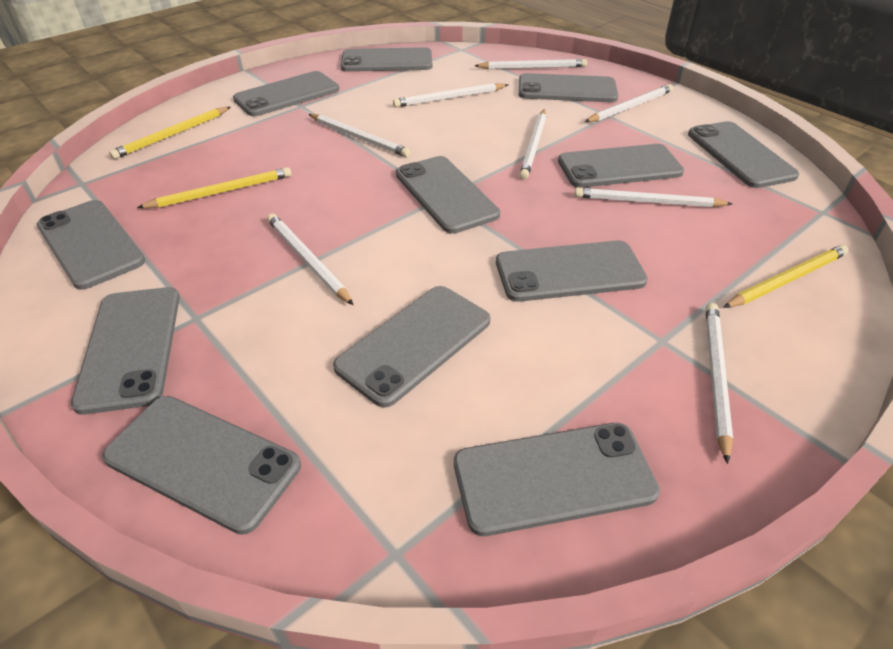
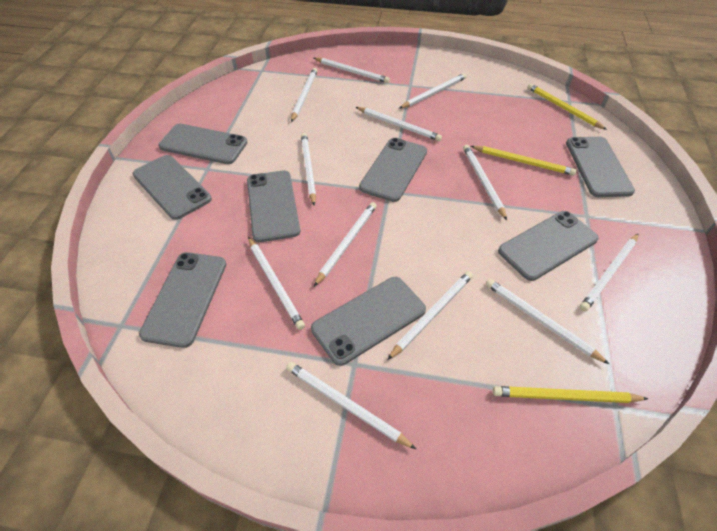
grey phone: [37,200,145,290] [71,287,180,415] [102,396,301,535] [233,71,339,116] [333,286,490,408] [341,47,433,72] [396,156,500,234] [454,423,660,536] [496,240,648,302] [519,73,618,102] [558,144,684,188] [688,121,799,188] = 12 -> [133,155,212,220] [139,252,226,348] [158,124,248,164] [247,170,300,242] [311,277,426,366] [359,138,427,202] [498,211,599,281] [566,137,635,197] = 8
white pencil: [267,213,353,305] [309,114,411,157] [393,83,508,107] [475,59,587,69] [519,109,546,179] [575,187,732,207] [585,84,673,122] [706,303,733,464] = 8 -> [248,237,305,330] [286,362,416,449] [291,68,318,122] [301,133,316,205] [314,57,390,83] [314,202,377,287] [356,107,442,141] [387,271,473,360] [399,73,467,109] [463,145,507,220] [486,279,609,364] [580,233,639,312] = 12

